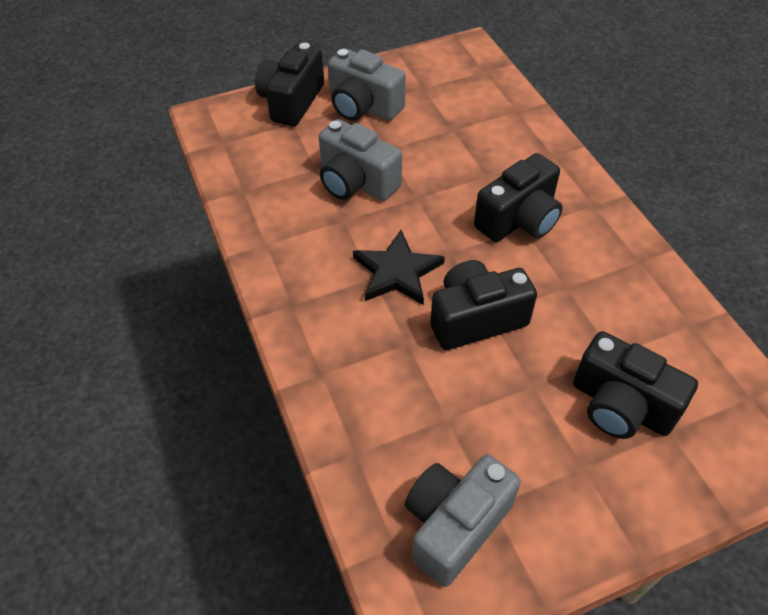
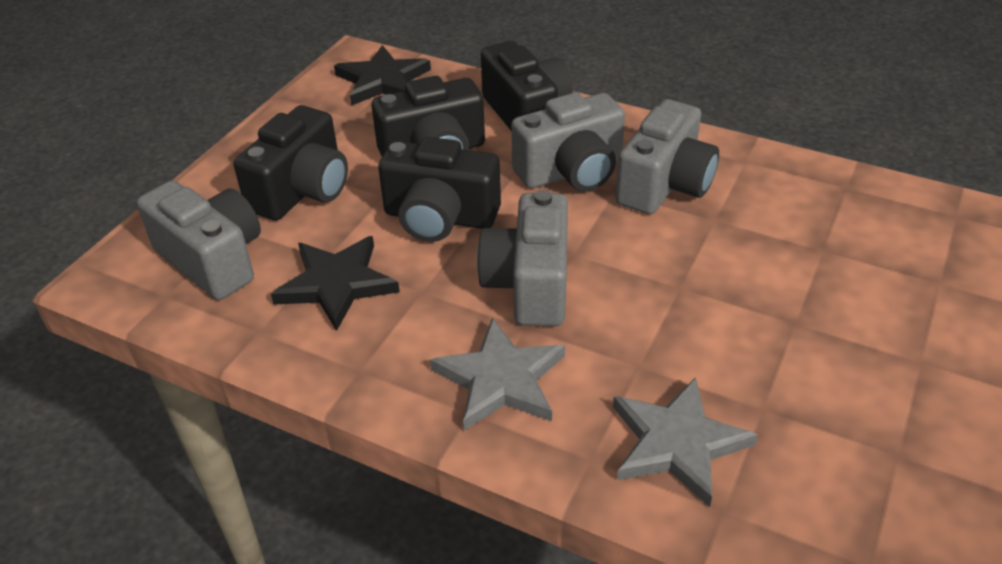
black star: [353,230,445,305] = 1 -> [271,236,400,331] [334,45,431,105] = 2
grey camera: [318,119,402,201] [328,48,406,121] [405,454,521,587] = 3 -> [137,180,261,300] [477,190,568,326] [511,92,625,191] [615,99,719,214] = 4
grey star: none = 0 -> [430,318,565,431] [613,377,758,507] = 2

